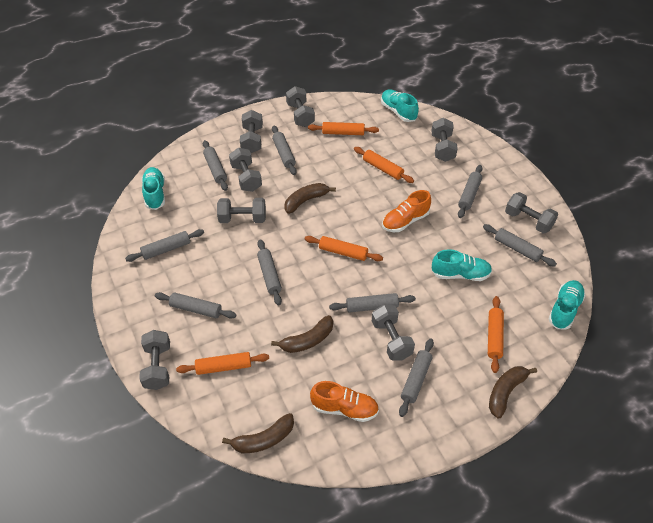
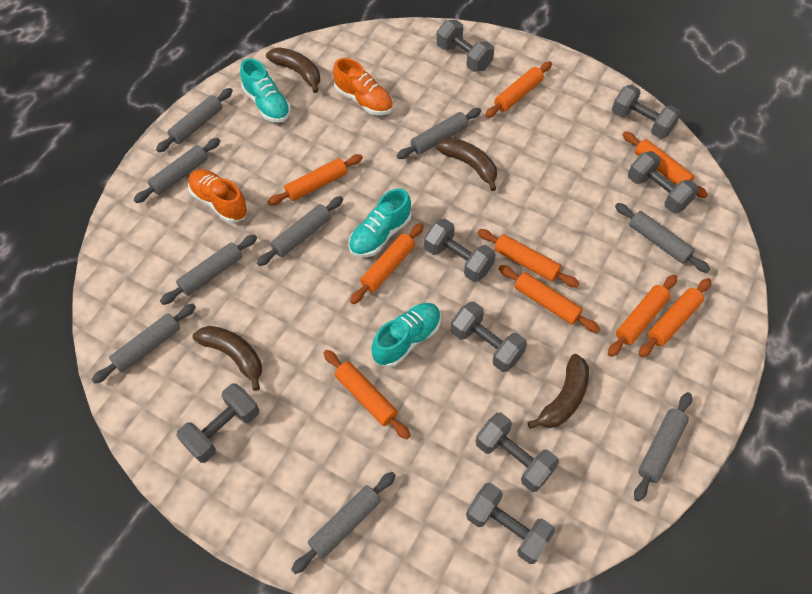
orange rolling pin: [176,352,269,375] [305,236,383,261] [308,122,379,135] [354,147,414,183] [488,296,504,373] = 5 -> [268,154,363,206] [324,350,411,439] [350,223,424,304] [478,229,579,287] [485,61,552,118] [499,265,600,333] [608,274,677,357] [623,131,708,198] [639,278,711,357] = 9
turquoise shoe: [142,167,165,210] [381,89,419,122] [432,249,492,281] [549,280,585,329] = 4 -> [240,58,291,123] [349,188,411,257] [371,303,441,367] = 3

